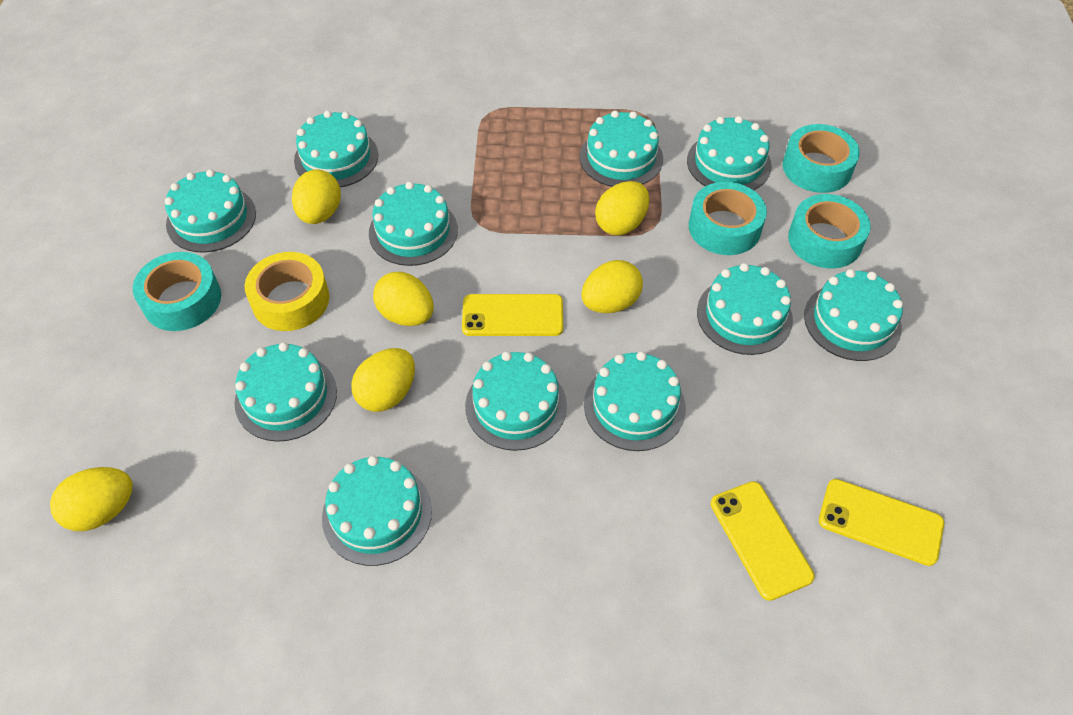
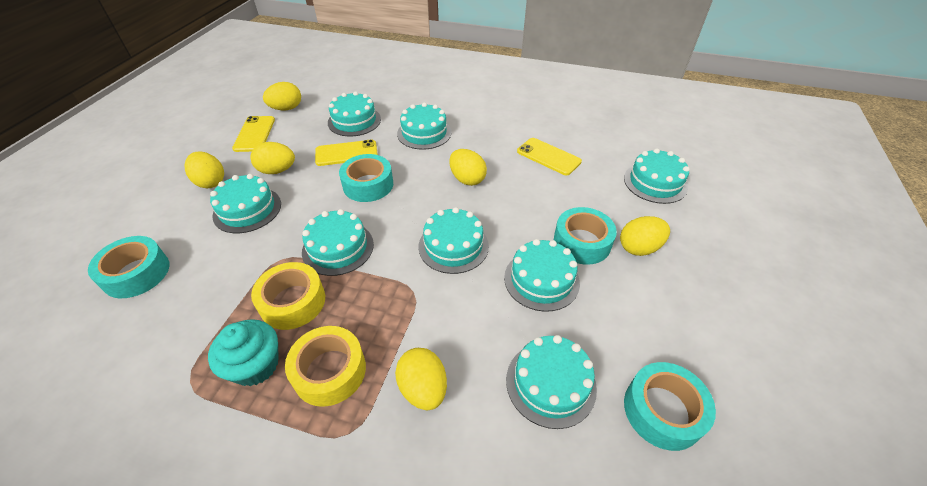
turquoise cake: [165,169,256,253] [235,342,337,442] [294,111,378,187] [322,456,432,566] [369,181,458,266] [465,351,567,451] [580,110,663,187] [584,351,686,451] [687,116,772,190] [697,263,793,355] [804,269,903,361] = 11 -> [210,174,281,233] [302,209,374,276] [328,91,381,136] [397,102,451,150] [419,207,489,274] [504,239,580,312] [506,335,597,429] [624,148,690,204] = 8
turquoise cupcake: none = 0 -> [208,319,279,386] = 1
yellow tape: [245,252,329,331] = 1 -> [251,262,325,330] [285,326,366,407] = 2

